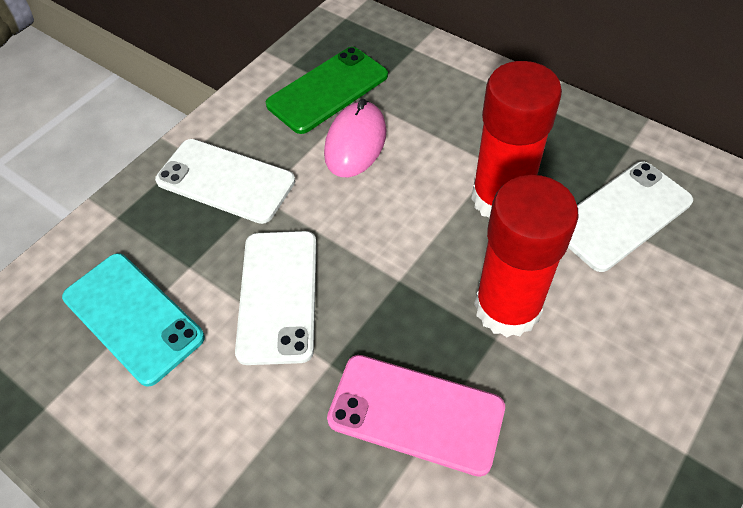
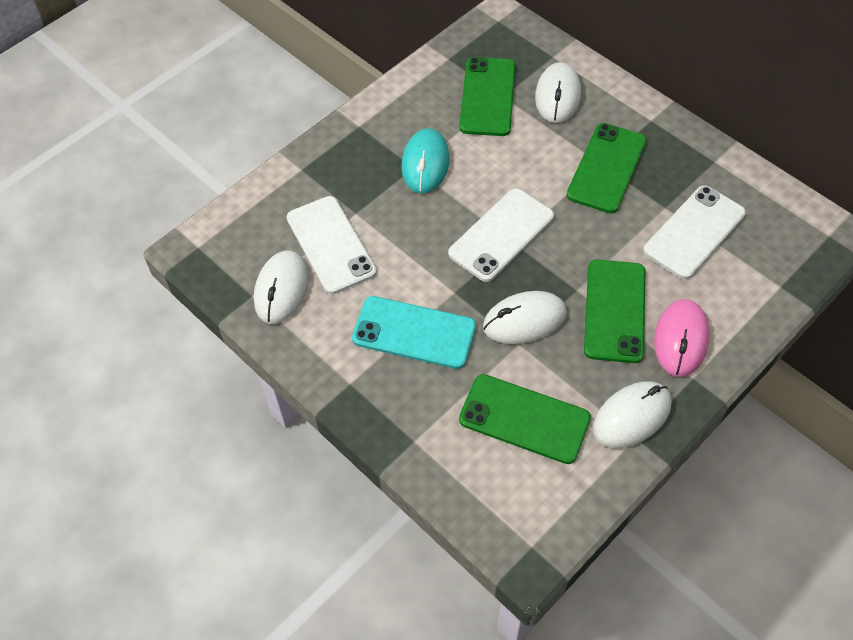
green phone: [266,47,388,134] = 1 -> [459,57,515,136] [459,374,591,464] [567,123,647,213] [584,259,645,363] = 4
pink phone: [327,355,505,477] = 1 -> none = 0
red glue stick: [471,61,562,218] [474,175,579,337] = 2 -> none = 0
turquoise mouse: none = 0 -> [401,128,450,193] = 1
white mouse: none = 0 -> [254,251,309,324] [483,291,567,344] [535,62,581,123] [593,381,672,448] = 4

